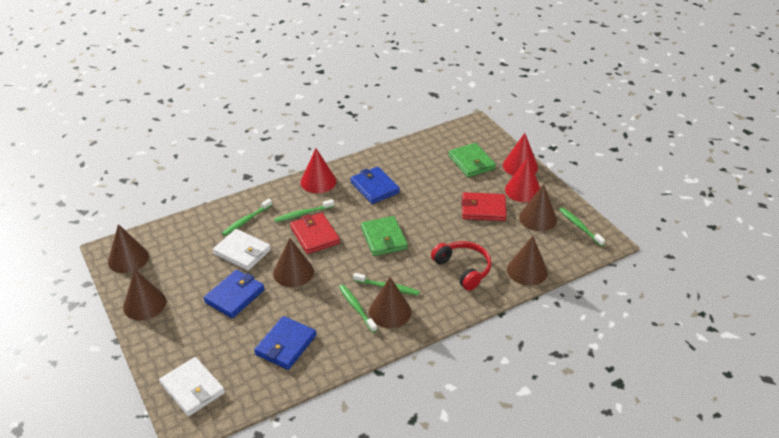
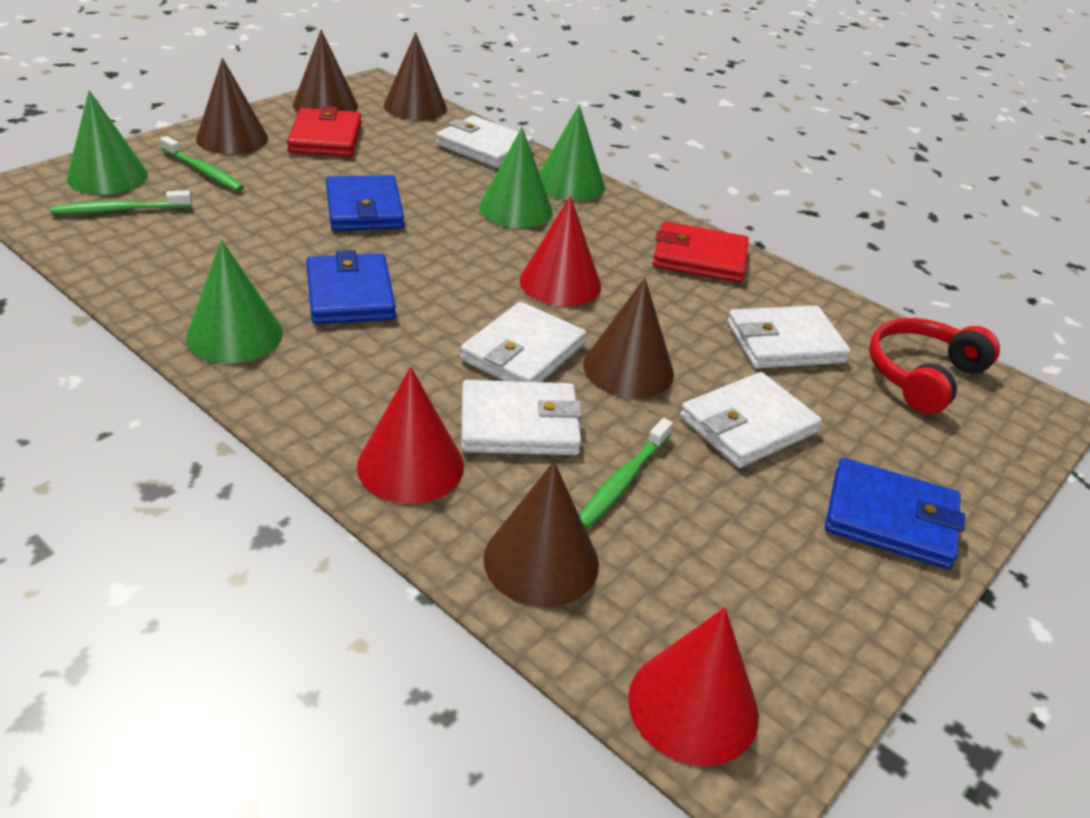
brown cone: [108,224,149,273] [123,269,166,320] [273,238,314,287] [369,277,411,328] [507,236,548,286] [519,184,557,231] = 6 -> [196,58,268,154] [293,30,358,112] [384,32,447,120] [483,461,599,607] [583,278,674,398] = 5
green cone: none = 0 -> [67,90,148,195] [186,240,283,364] [479,127,553,228] [539,105,605,201] = 4
green toothbrush: [222,199,272,236] [274,199,334,222] [339,284,377,333] [353,273,420,295] [559,207,605,246] = 5 -> [50,190,191,214] [160,136,244,191] [579,418,673,529] = 3
green wallet: [361,216,408,256] [448,143,496,177] = 2 -> none = 0
white wallet: [159,357,225,416] [213,229,271,271] = 2 -> [436,116,533,168] [460,302,586,382] [461,380,583,455] [680,372,822,468] [727,305,851,368] = 5

